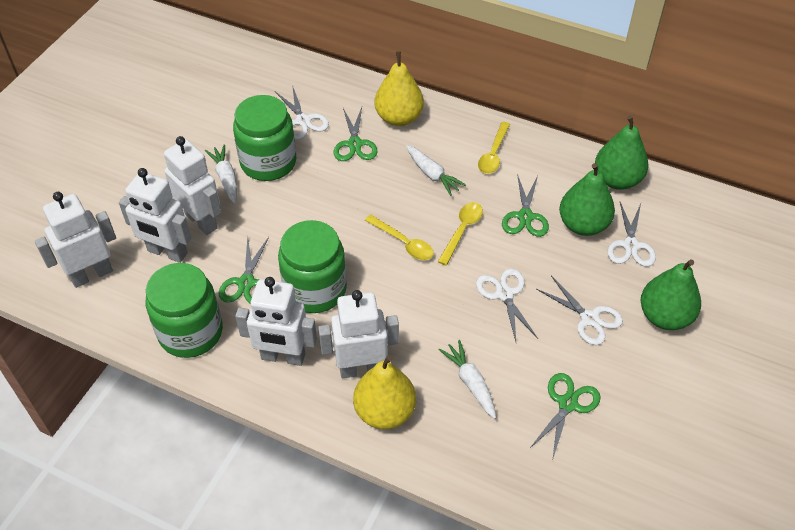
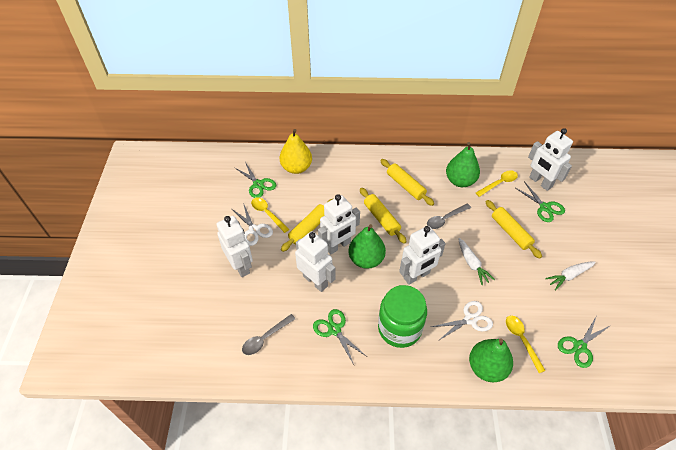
green jar: [145,263,223,358] [233,95,296,181] [278,220,347,313] = 3 -> [378,285,427,348] = 1
grey spoon: none = 0 -> [242,314,295,355] [427,204,471,229] = 2
white carrot: [205,145,237,203] [406,145,466,196] [439,340,496,419] = 3 -> [458,238,495,285] [545,262,596,291] = 2
white scissors: [276,85,329,139] [476,269,538,341] [537,276,623,345] [607,202,656,267] = 4 -> [232,203,273,246] [432,301,493,341] = 2
yellow pear: [353,355,416,429] [375,51,424,126] = 2 -> [280,129,312,174] = 1
yellow rolling pin: none = 0 -> [281,199,332,252] [360,188,407,244] [380,159,434,206] [486,200,542,259] = 4

